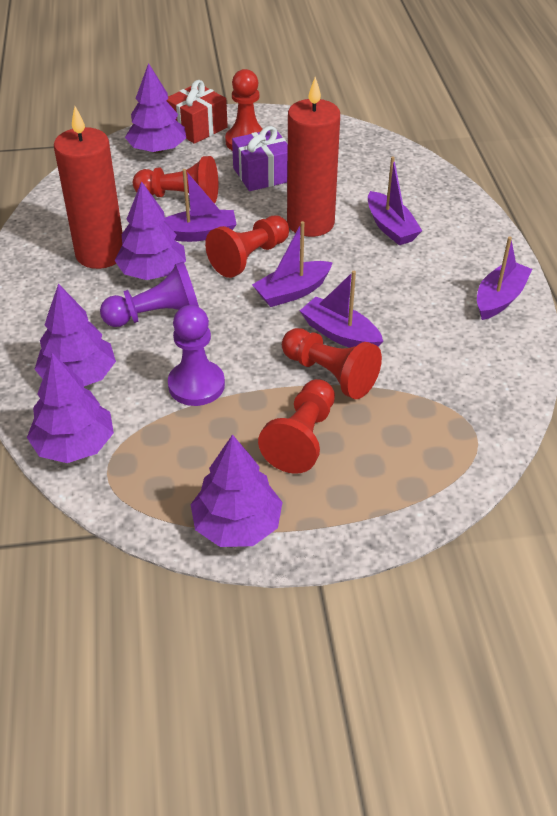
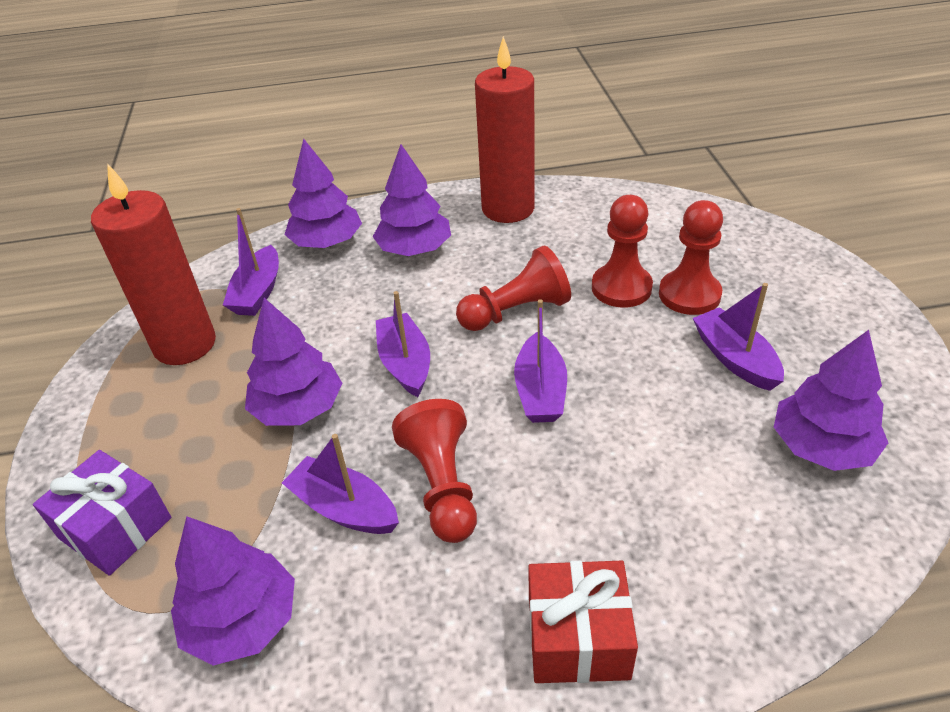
purple pawn: [100,262,199,327] [168,305,225,406] = 2 -> none = 0
red pawn: [133,156,218,203] [205,216,289,278] [225,69,263,151] [258,379,335,474] [282,328,382,399] = 5 -> [392,399,477,543] [456,245,571,331] [592,195,653,308] [659,200,723,315] = 4

